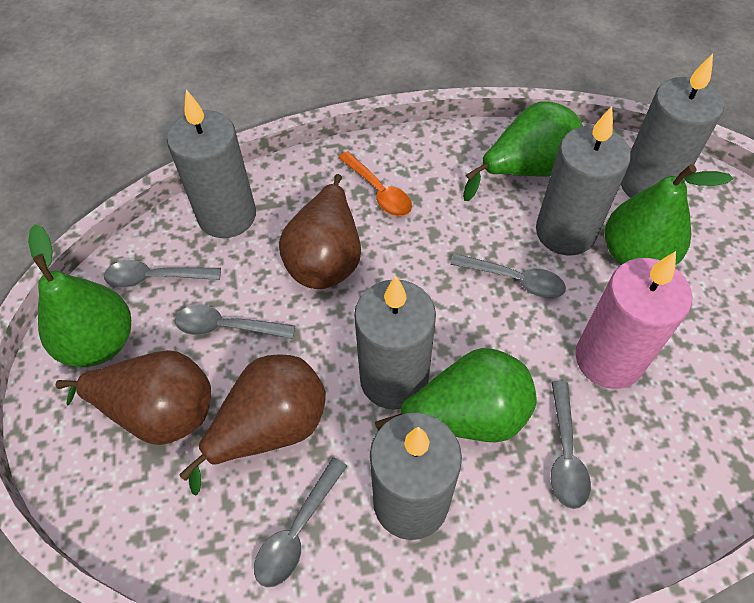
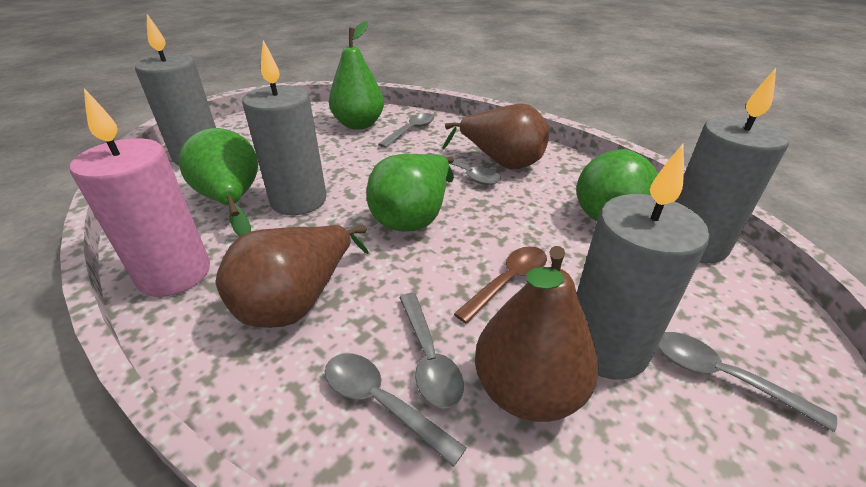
brown spoon: none = 0 -> [454,246,547,324] = 1
grey candle: [167,90,256,238] [354,276,436,410] [370,413,462,540] [536,106,631,255] [621,54,724,198] = 5 -> [135,14,216,165] [242,40,327,215] [577,144,709,380] [674,68,789,263] = 4
orange spoon: [338,151,412,216] = 1 -> none = 0

